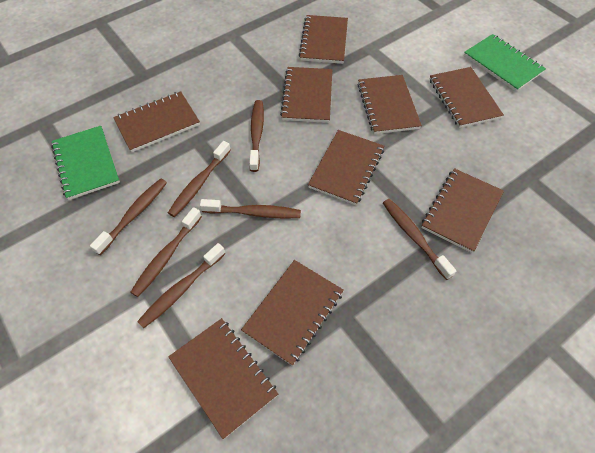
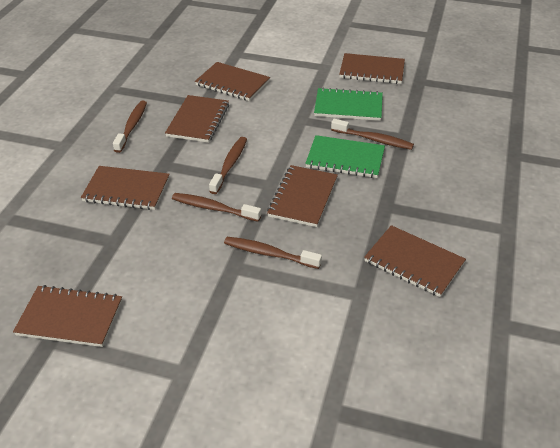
brown notebook: [113,91,200,152] [168,318,278,439] [241,260,344,366] [280,67,332,123] [299,15,348,64] [308,130,384,205] [358,75,422,134] [421,168,504,253] [429,67,504,128] = 9 -> [13,285,122,347] [81,166,170,210] [165,95,229,143] [195,62,270,101] [267,165,338,227] [339,53,405,84] [364,225,466,297] = 7
brown toothbrush: [90,178,167,255] [130,207,202,297] [137,243,226,328] [168,141,231,217] [200,199,301,219] [249,100,264,172] [383,199,456,280] = 7 -> [113,101,147,153] [172,193,261,222] [209,137,247,194] [224,237,322,269] [331,119,414,150] = 5

